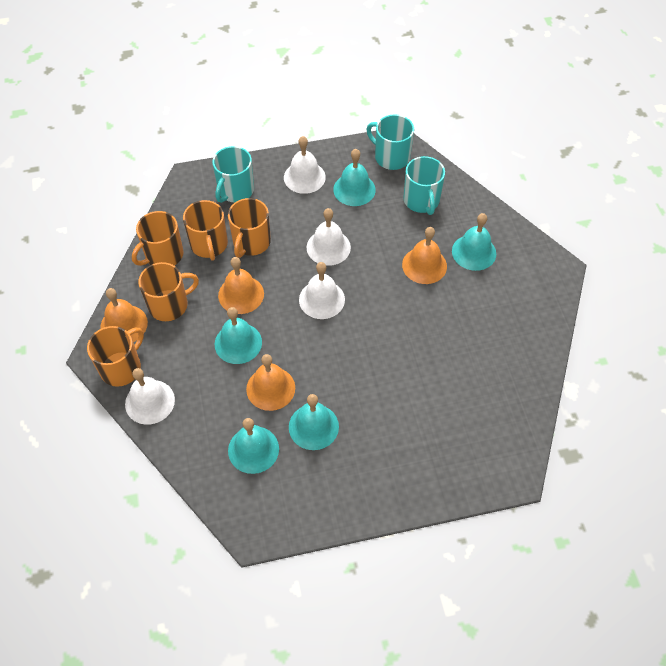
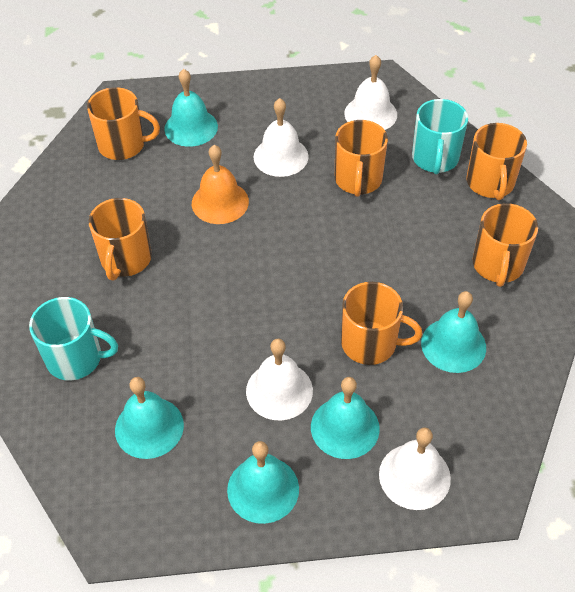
orange bell: [100,288,148,342] [218,257,264,314] [246,354,295,411] [402,227,447,284] = 4 -> [192,145,249,224] = 1
orange mug: [87,326,144,387] [132,211,184,266] [139,262,199,321] [183,200,228,261] [228,198,271,258] = 5 -> [87,87,160,160] [89,198,152,281] [335,120,388,197] [341,282,422,365] [467,123,527,200] [473,203,538,287] = 6
turquoise mug: [212,146,254,203] [366,115,414,170] [403,156,445,215] = 3 -> [29,297,118,380] [412,99,468,174] = 2

